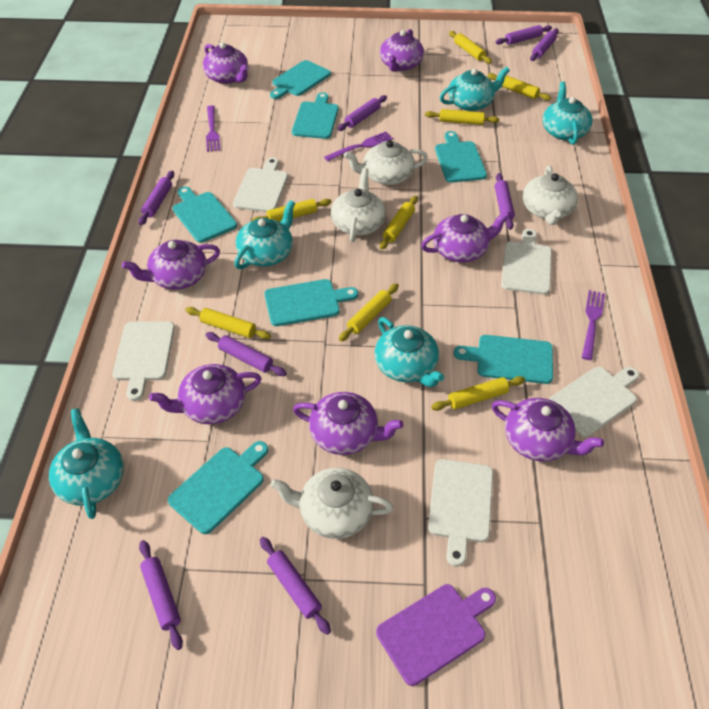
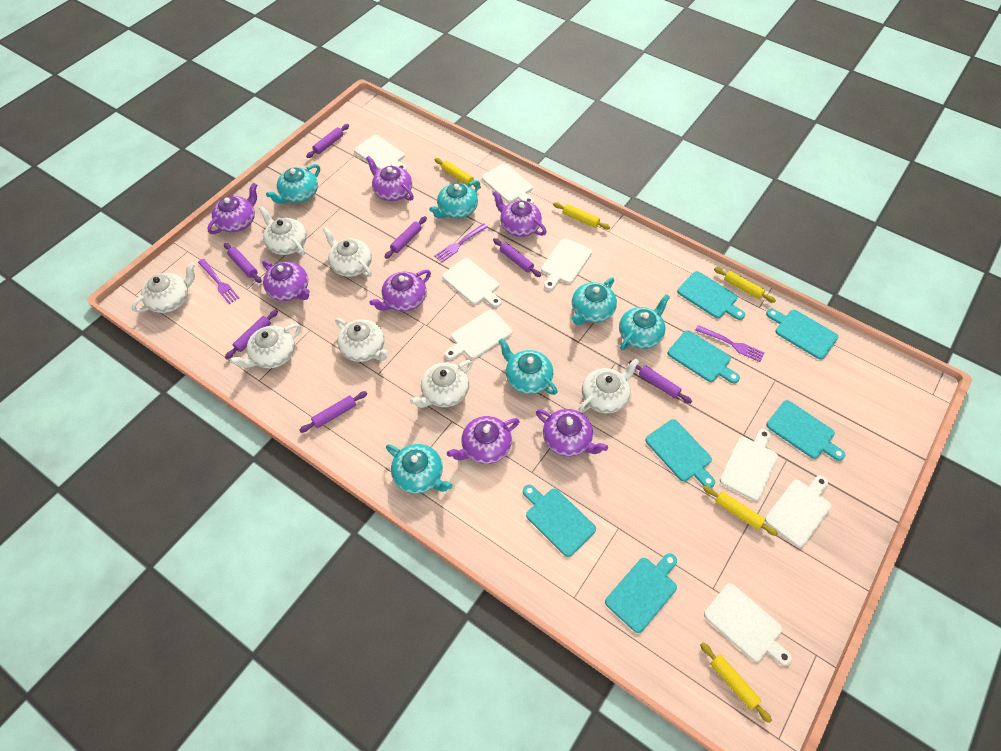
purple cutting board: [376,584,496,686] = 1 -> none = 0
purple rolling pin: [139,171,174,225] [139,540,183,650] [206,332,287,376] [260,537,331,635] [338,95,387,131] [495,173,515,230] [496,25,552,45] [530,28,559,61] = 8 -> [224,243,262,283] [225,310,278,359] [299,391,367,433] [306,124,349,158] [385,216,427,259] [493,238,541,277] [629,361,692,404] = 7
turquoise teapot: [49,408,124,519] [234,200,295,269] [375,317,444,387] [440,67,510,111] [542,81,593,145] = 5 -> [266,164,320,204] [386,444,452,494] [429,180,480,219] [498,338,558,395] [572,277,617,325] [619,294,670,350] = 6
white cutting board: [113,322,175,401] [233,157,288,212] [428,459,493,566] [501,229,552,295] [549,367,639,437] = 5 -> [354,135,407,170] [442,258,502,307] [445,310,512,360] [482,163,534,204] [541,238,592,290] [704,583,792,666] [720,428,778,501] [765,475,831,547] = 8
white teapot: [271,468,394,539] [331,168,386,242] [344,140,428,185] [523,166,578,225] = 4 -> [131,262,195,313] [230,324,301,368] [259,206,307,255] [323,227,372,277] [335,318,389,362] [410,360,473,408] [579,358,640,414] = 7
yellow rolling pin: [185,307,271,339] [251,199,332,222] [339,283,399,341] [380,196,418,250] [425,109,499,125] [431,376,525,411] [449,31,492,64] [487,73,551,101] = 8 -> [435,158,481,189] [553,202,610,230] [700,642,772,723] [703,486,778,536] [714,267,776,303] = 5

